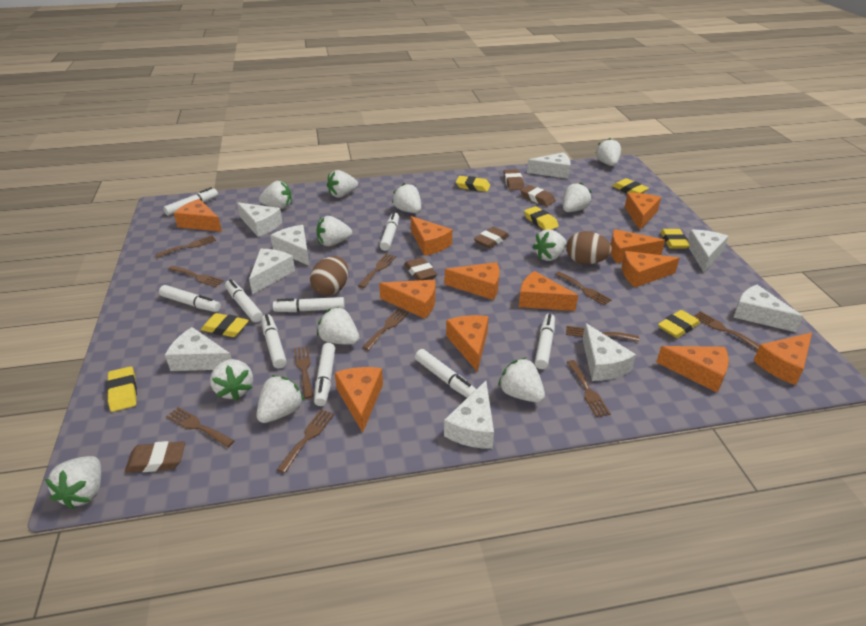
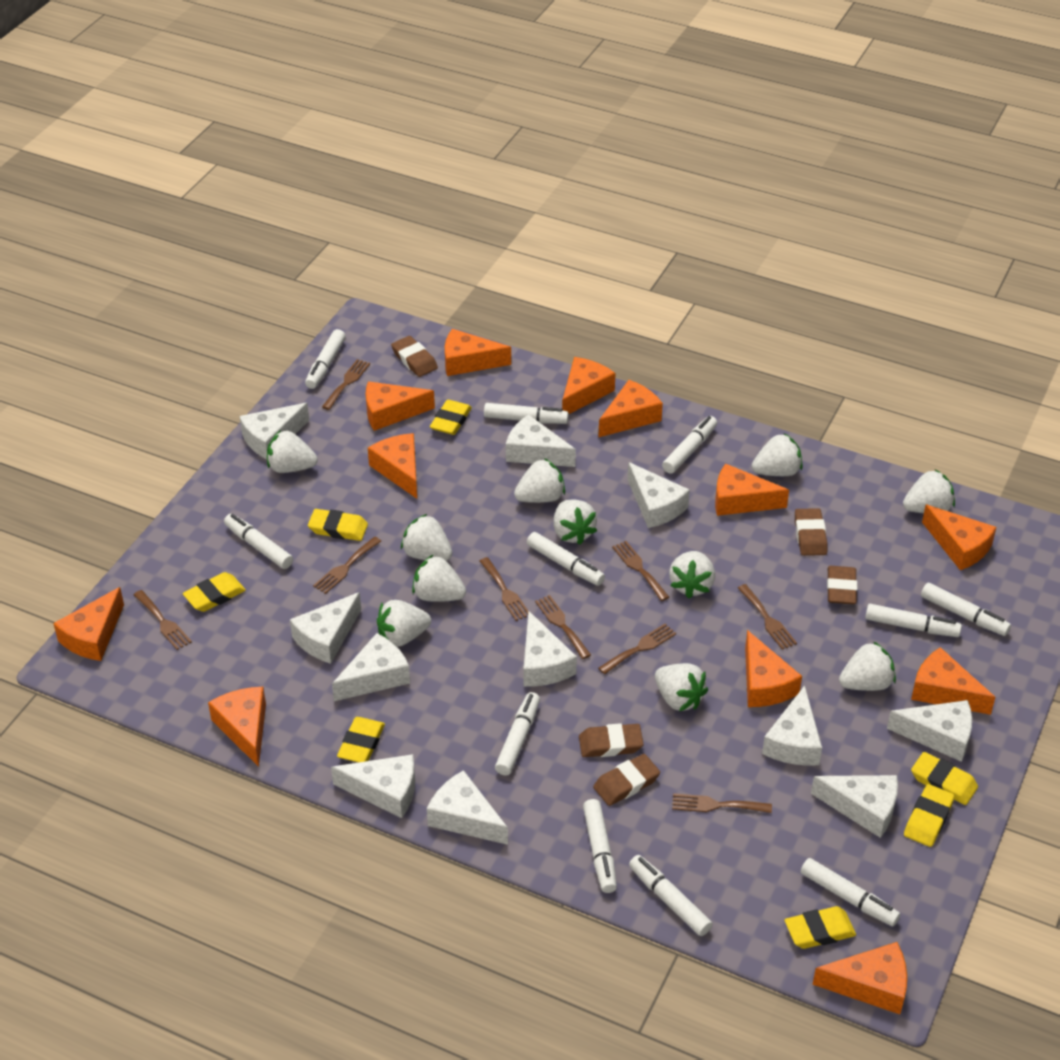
brown egg: [310,256,348,296] [566,231,612,264] = 2 -> none = 0
brown fork: [155,235,216,258] [166,407,234,447] [168,266,224,287] [277,409,334,473] [294,346,313,399] [358,254,396,288] [362,308,409,350] [555,272,612,305] [566,326,639,341] [567,360,611,418] [693,311,760,350] = 11 -> [134,590,192,650] [313,537,381,594] [322,359,370,410] [480,557,528,621] [535,595,591,659] [598,624,676,674] [612,541,669,601] [672,793,772,813] [738,584,797,650] = 9
white cheese: [165,327,232,371] [237,202,283,237] [249,249,295,294] [270,225,310,266] [444,381,494,449] [527,152,571,179] [583,323,636,381] [688,229,728,272] [733,285,803,332] = 9 -> [240,403,309,459] [290,592,361,664] [331,754,415,818] [332,633,410,701] [427,770,508,845] [506,414,576,467] [523,611,577,687] [628,462,690,528] [762,685,822,766] [811,775,898,838] [887,700,972,762] = 11
white marker: [159,285,221,312] [163,187,218,216] [225,279,263,322] [261,314,287,368] [273,297,345,312] [314,343,335,406] [380,212,399,251] [415,349,476,398] [535,314,555,369] = 9 -> [224,514,293,569] [305,329,346,389] [484,403,569,424] [495,692,540,776] [527,532,605,586] [583,799,617,893] [629,855,713,936] [662,416,717,474] [801,858,900,926] [865,604,962,637] [921,583,1011,636] = 11
white strawberry: [45,456,101,509] [210,359,253,401] [257,375,304,423] [259,181,292,209] [316,216,352,246] [317,307,360,345] [327,170,358,198] [392,183,421,213] [498,358,545,403] [532,229,567,261] [563,183,592,212] [596,138,621,166] = 12 -> [267,430,318,473] [377,600,431,647] [401,514,452,561] [412,555,466,602] [514,458,565,503] [553,499,597,545] [655,663,708,711] [669,551,715,598] [752,433,802,476] [839,641,896,691] [903,470,955,513] = 11

